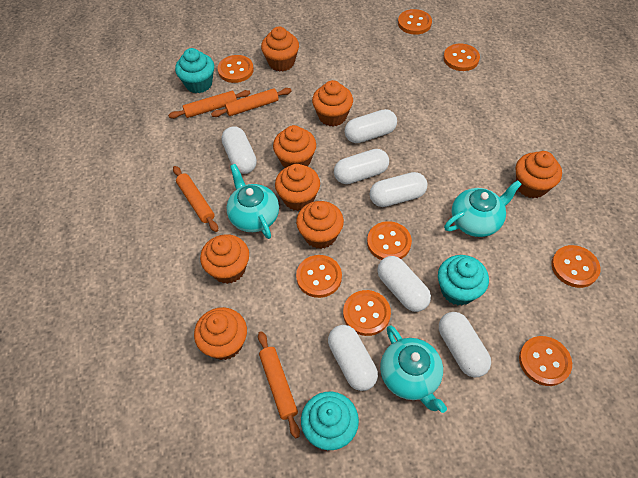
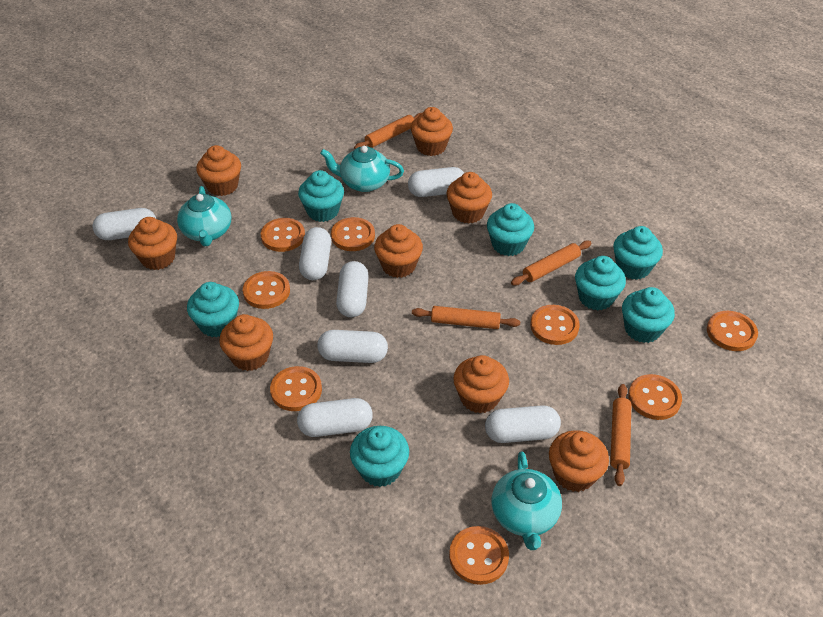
turquoise cupcake: [175,48,214,93] [301,391,359,450] [438,255,489,306] = 3 -> [187,282,239,337] [298,170,344,222] [350,426,409,487] [487,203,534,256] [575,256,626,311] [613,226,663,280] [622,287,675,343] = 7

